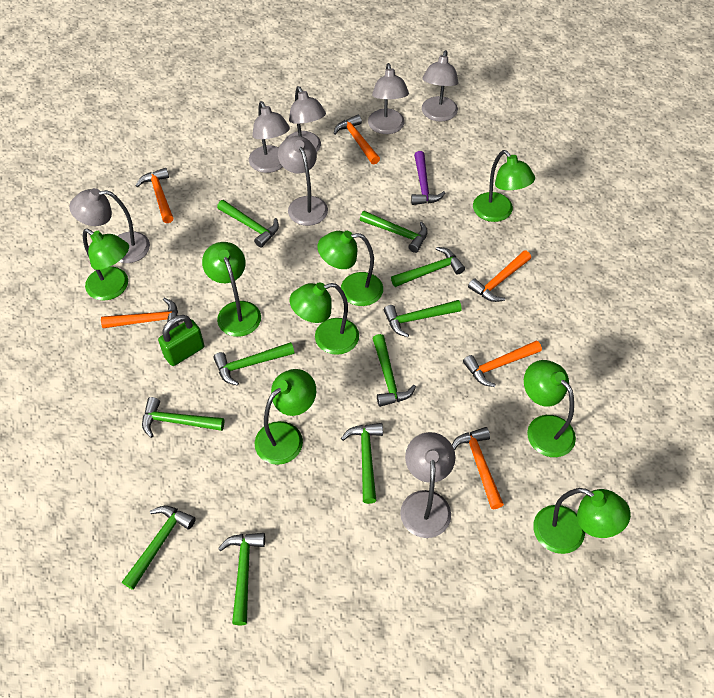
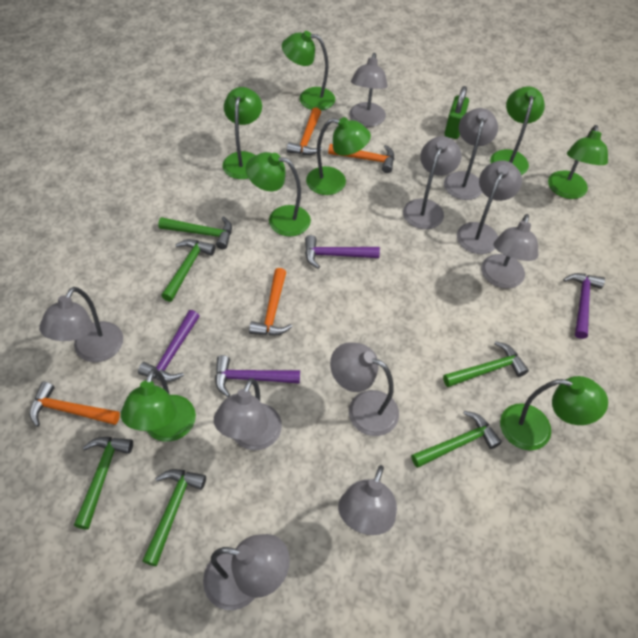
green hammer: [122,506,196,590] [142,397,224,438] [213,342,294,386] [217,200,279,247] [218,533,265,625] [341,423,383,504] [360,211,428,253] [373,334,416,407] [384,300,462,337] [391,247,465,287] = 10 -> [74,437,133,530] [142,469,206,566] [158,216,232,249] [161,239,216,302] [411,411,502,468] [443,341,529,387] = 6
grey lamp: [69,188,150,263] [249,101,290,173] [278,136,328,226] [285,86,326,153] [368,63,409,134] [400,432,455,538] [422,50,458,122] = 7 -> [39,287,123,362] [203,534,290,610] [214,378,282,450] [330,342,399,436] [338,465,397,535] [349,53,388,127] [403,136,461,229] [444,108,498,200] [457,161,522,254] [481,214,538,289] = 10
orange hammer: [101,298,179,330] [136,168,173,223] [334,115,380,165] [452,427,504,509] [463,340,542,387] [468,250,531,302] = 6 -> [30,382,120,427] [249,268,292,335] [287,107,322,155] [328,144,394,173] = 4
purple hammer: [411,151,445,205] = 1 -> [138,310,199,382] [215,355,300,397] [305,235,380,269] [563,273,605,339] = 4

